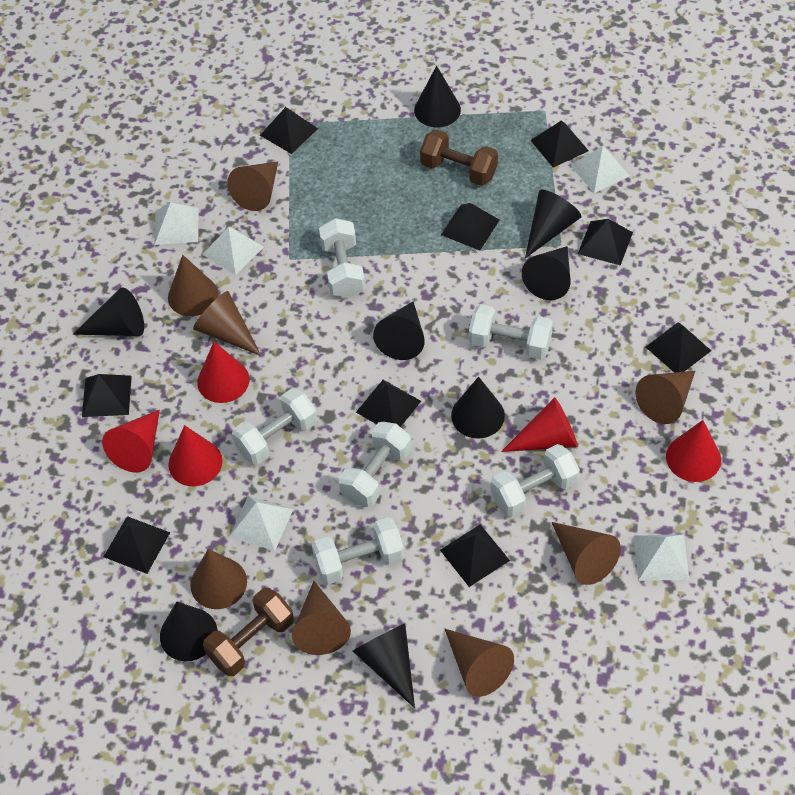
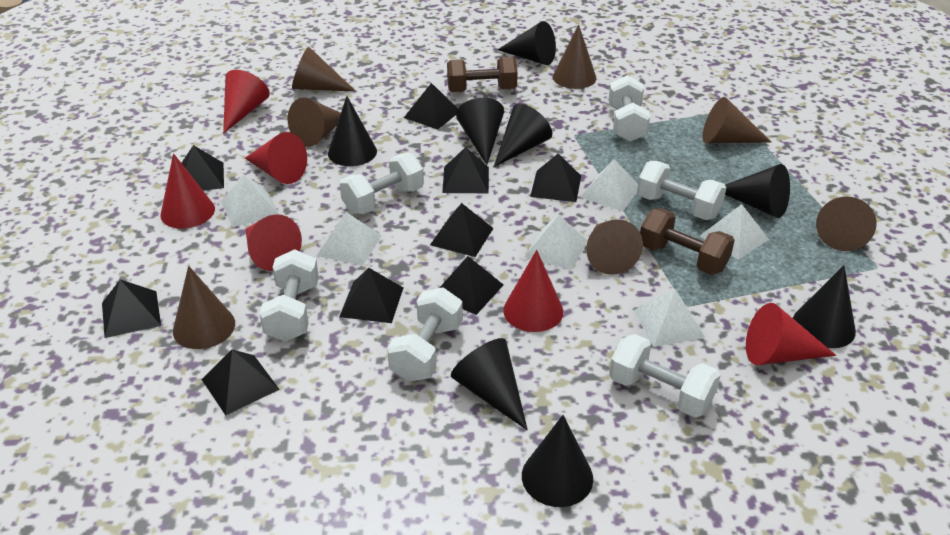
brown cone: [168,255,218,316] [190,549,247,609] [193,291,261,356] [227,161,278,211] [292,581,351,655] [445,629,514,697] [551,522,621,585] [635,371,695,424] = 8 -> [173,266,235,349] [288,98,341,147] [292,47,356,92] [553,24,597,89] [586,219,643,275] [703,97,771,143] [816,197,877,251] = 7
red cone: [102,410,160,473] [168,425,223,486] [197,342,249,403] [501,397,578,452] [666,420,721,482] = 5 -> [161,153,215,229] [223,70,270,134] [245,132,307,184] [245,214,302,271] [503,250,563,332] [746,303,836,365] = 6
white pyramid: [154,202,199,245] [203,227,264,275] [229,496,293,551] [570,146,630,193] [634,534,689,581] = 5 -> [221,175,279,227] [317,212,382,266] [524,215,588,270] [581,159,638,211] [634,289,705,347] [700,204,769,260] = 6

